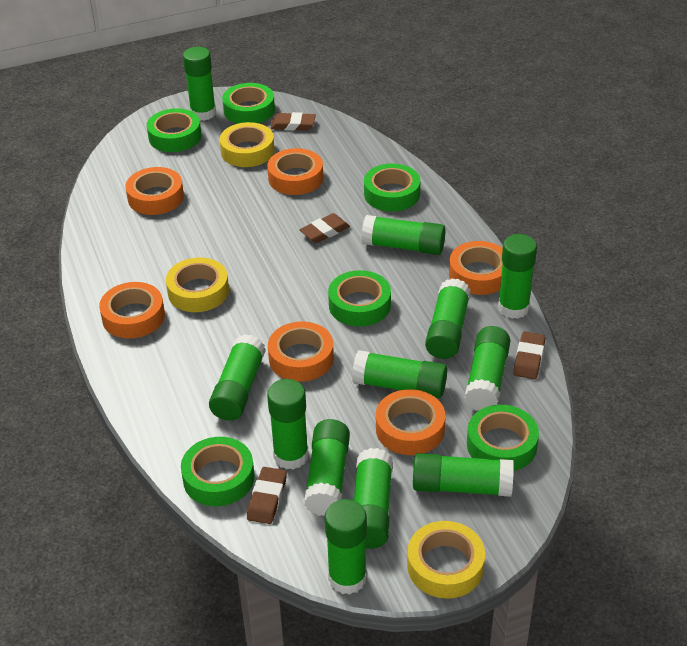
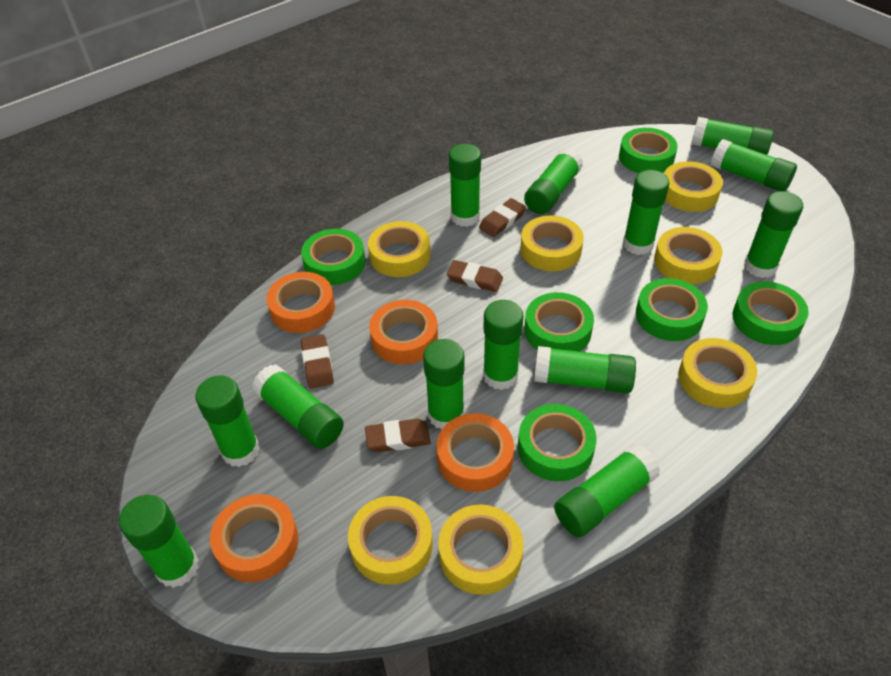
green glue stick: [183,47,216,121] [209,334,266,421] [267,379,309,470] [304,419,350,516] [325,499,367,595] [352,350,447,398] [354,448,393,549] [361,215,445,255] [413,453,514,497] [425,278,471,359] [464,326,510,411] [498,234,537,319] = 12 -> [119,495,199,588] [195,375,260,467] [252,364,344,449] [423,339,465,429] [449,144,481,227] [483,300,524,390] [524,148,583,214] [534,346,636,393] [554,444,660,537] [623,170,669,255] [691,117,774,155] [711,139,797,191] [744,191,803,278] = 13
orange tape: [99,282,165,339] [125,167,184,215] [267,148,323,195] [268,322,334,382] [376,389,446,455] [449,241,503,295] = 6 -> [210,494,299,582] [266,272,335,333] [369,300,438,364] [436,413,514,492] = 4
yellow tape: [166,257,229,312] [220,122,274,167] [407,521,485,599] = 3 -> [348,496,433,585] [368,221,431,277] [438,504,524,595] [520,216,584,271] [654,227,722,284] [664,161,723,212] [678,338,757,408] = 7

